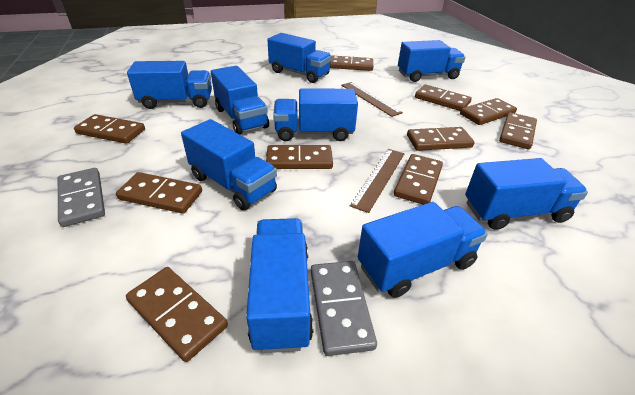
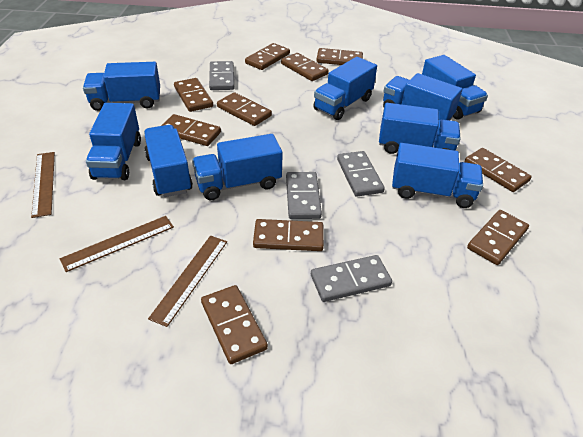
brown ruler: [341,82,403,117] [350,149,405,213] = 2 -> [31,152,55,218] [60,216,174,272] [148,236,227,327] = 3
grey domino: [58,168,105,227] [311,261,377,356] = 2 -> [209,61,234,90] [286,172,322,219] [311,255,392,302] [337,151,385,197] = 4

